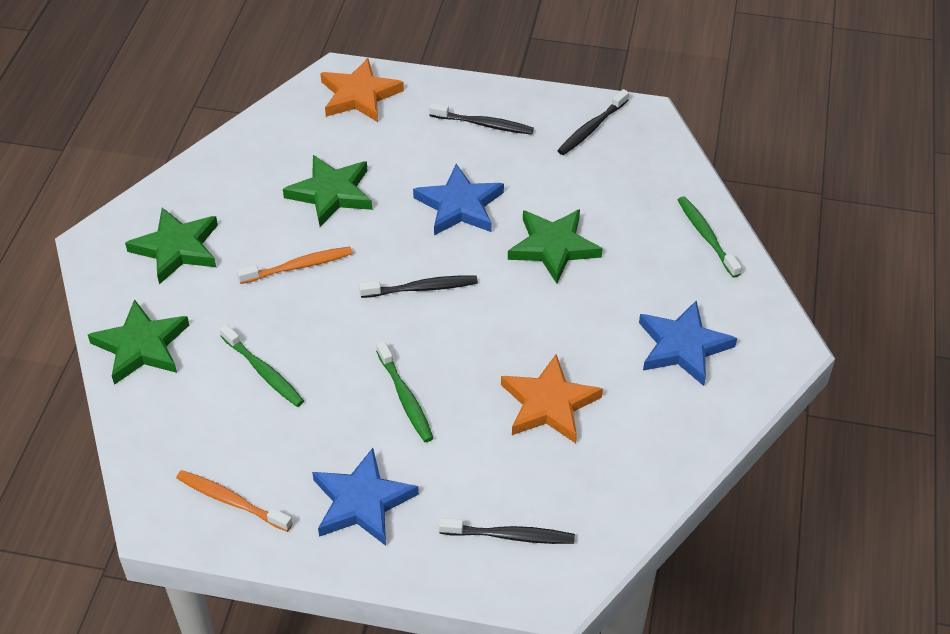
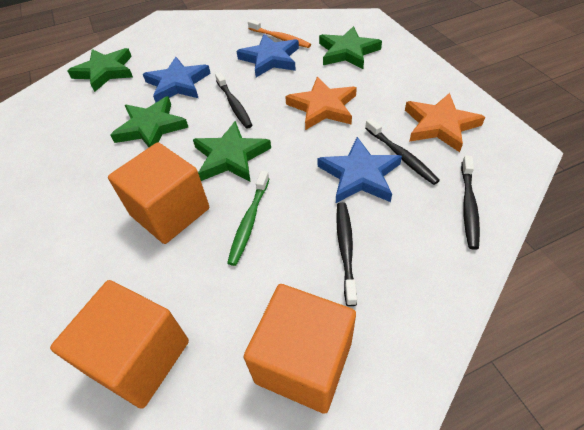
green toothbrush: [219,324,304,407] [376,341,433,442] [678,196,742,278] = 3 -> [227,171,269,266] = 1
orange cube: none = 0 -> [50,280,189,409] [108,142,209,244] [244,284,356,414] = 3
orange toothbrush: [176,470,293,532] [237,246,353,284] = 2 -> [248,19,311,48] = 1

